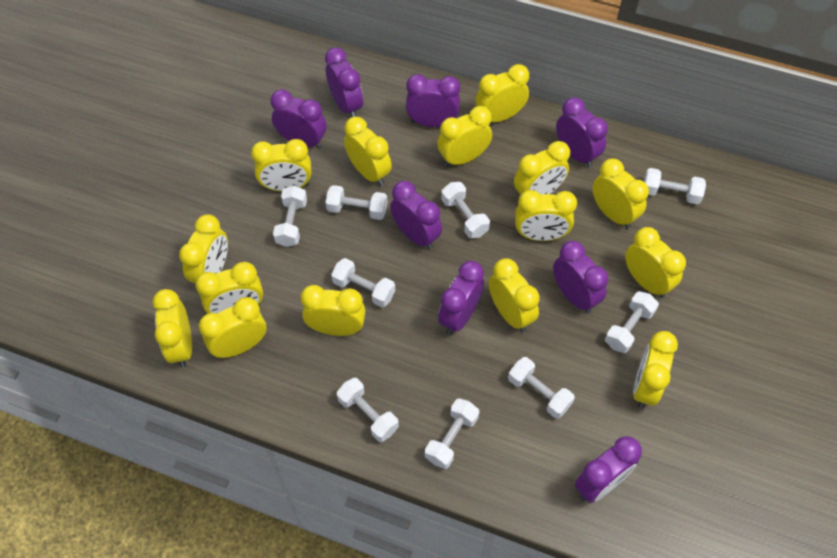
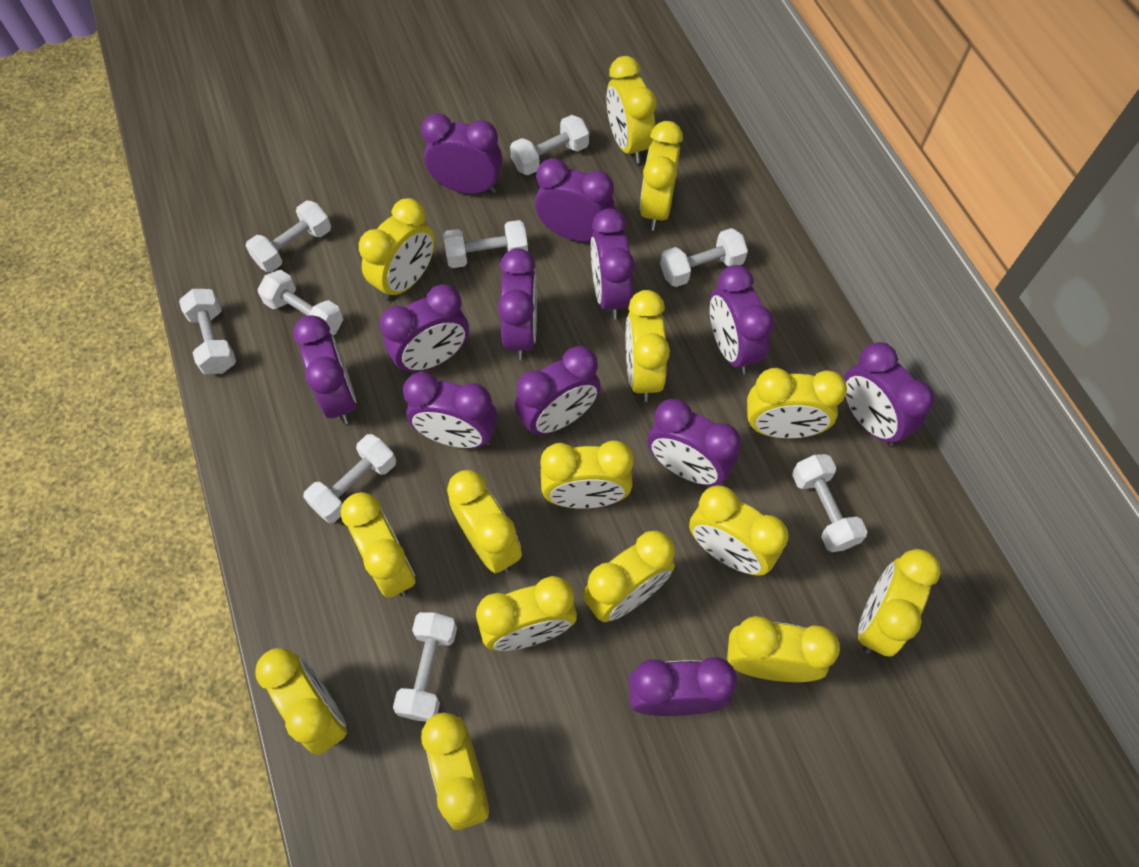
purple clock: [271,89,326,149] [325,47,363,117] [390,181,442,250] [406,74,460,127] [438,261,484,335] [553,241,608,313] [556,97,608,168] [575,436,642,503] = 8 -> [293,315,356,424] [380,284,469,374] [403,372,497,448] [421,113,502,194] [498,248,537,360] [515,346,601,436] [535,158,615,242] [591,209,635,319] [629,657,737,716] [647,399,741,486] [710,265,774,374] [844,342,934,446] = 12

